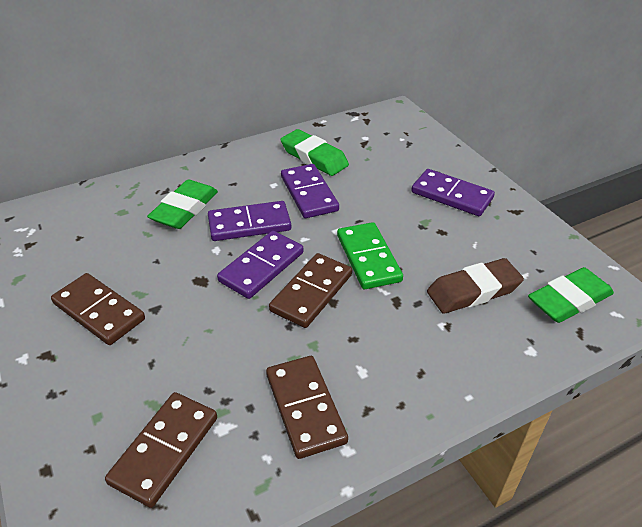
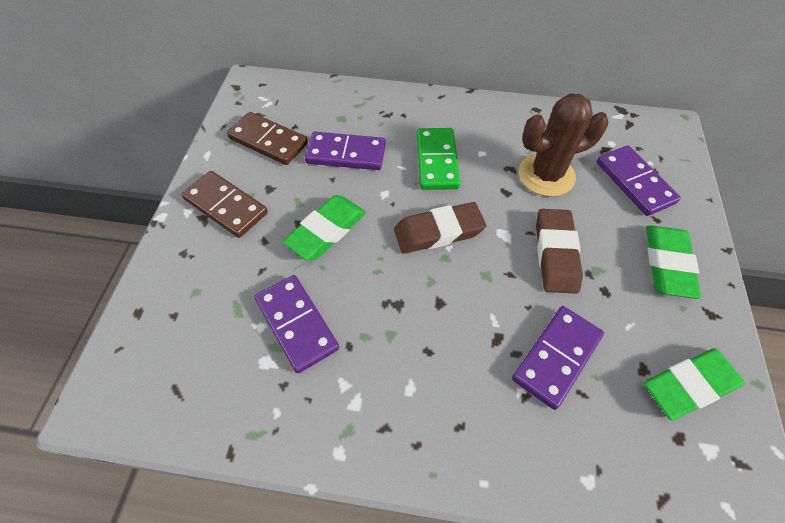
brown cactus: none = 0 -> [518,93,608,197] = 1
brown domino: [51,273,145,345] [105,392,217,508] [266,356,348,459] [269,253,352,328] = 4 -> [182,171,268,238] [227,112,308,165] = 2
brown eraser: [427,258,524,314] = 1 -> [394,202,486,254] [536,209,583,294] = 2

